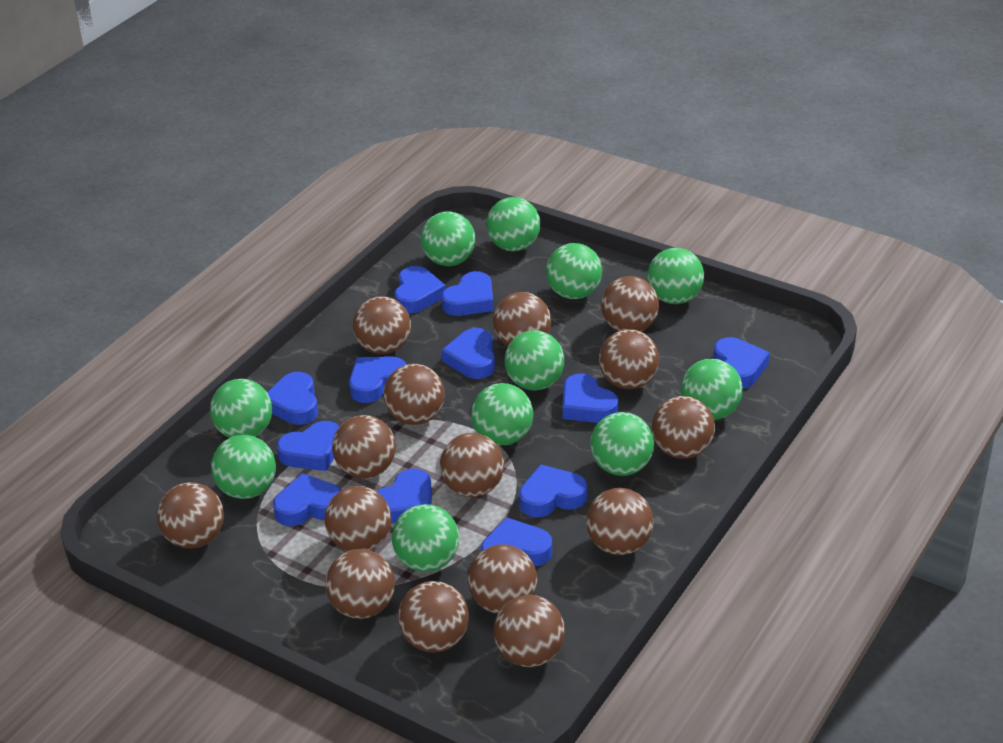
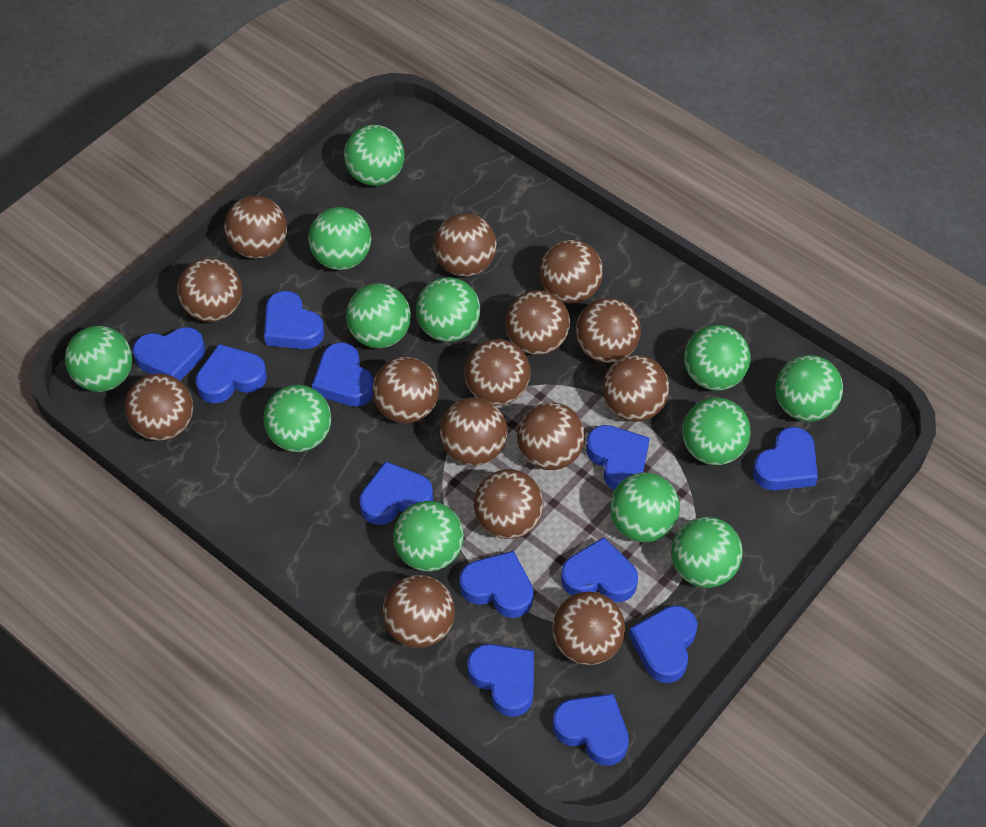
green ball: [210,379,272,438] [211,435,276,499] [392,504,459,572] [421,212,475,266] [471,383,533,445] [486,197,540,251] [505,331,564,390] [546,243,602,299] [590,412,654,476] [647,248,704,304] [681,359,743,420] = 11 -> [65,326,133,392] [263,385,331,452] [308,207,371,270] [344,125,404,186] [346,284,411,348] [393,501,464,572] [416,277,481,342] [610,473,680,542] [671,517,743,588] [682,398,750,465] [684,325,750,391] [775,355,843,422] = 12

